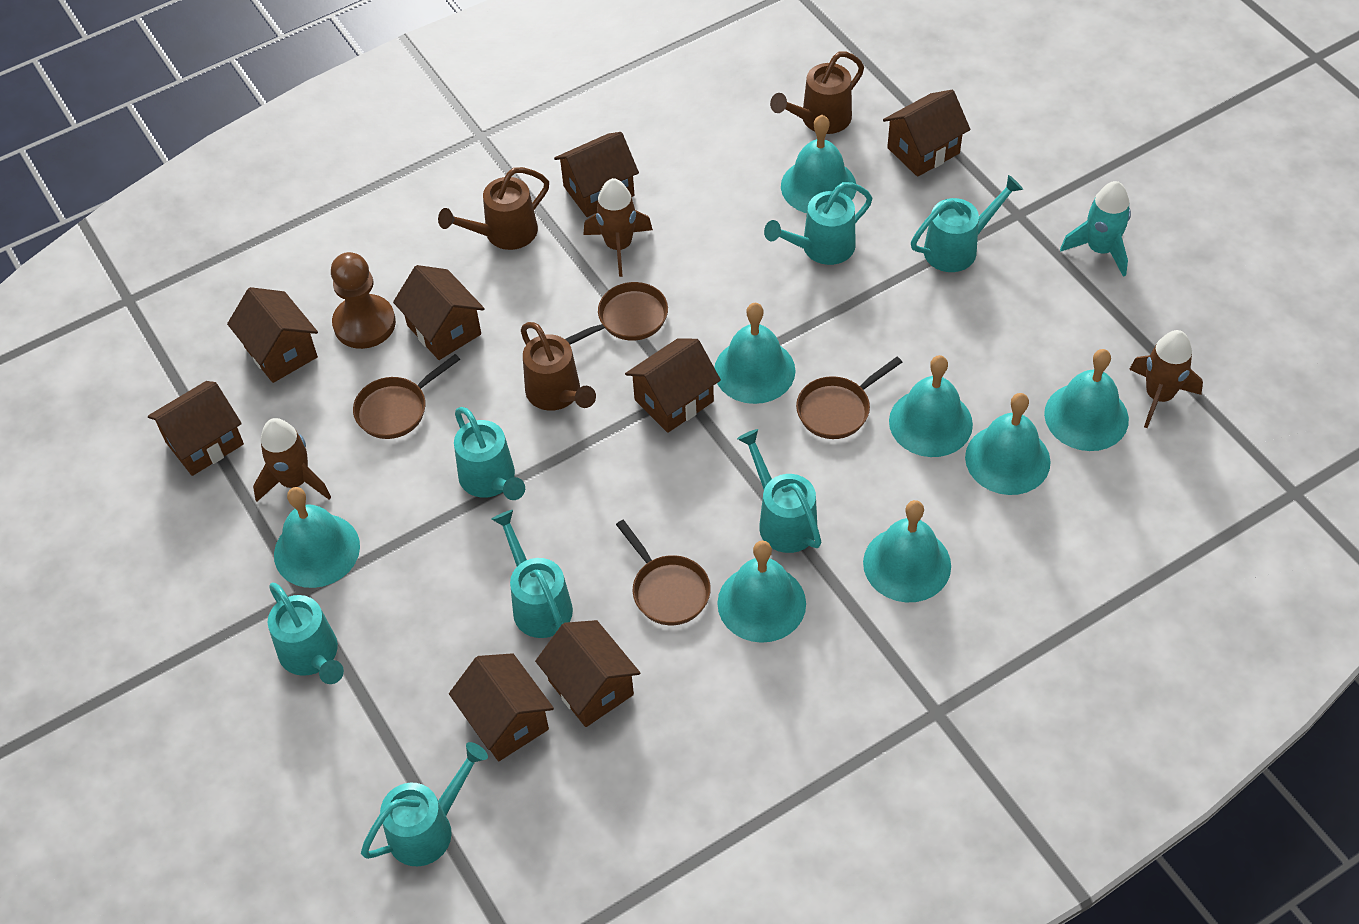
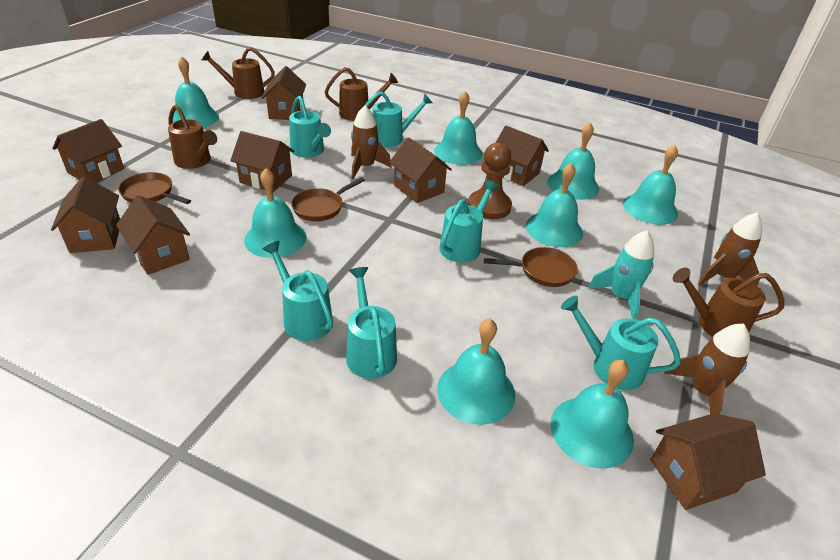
brown pan: [353,354,460,439] [565,282,668,345] [616,520,711,625] [796,357,902,439] = 4 -> [118,172,191,204] [291,177,365,221] [484,247,578,287] = 3
brown watering can: [438,167,549,250] [521,322,596,411] [770,51,864,134] = 3 -> [168,105,217,169] [202,47,275,99] [325,67,398,121] [673,268,784,337] = 4
turquoise watering can: [268,583,344,684] [361,742,488,866] [454,407,525,500] [491,510,573,638] [737,429,821,553] [764,182,872,265] [911,175,1023,272] = 7 -> [262,241,333,341] [289,96,331,158] [346,267,397,379] [364,92,432,147] [440,180,499,263] [561,295,681,390] = 6

